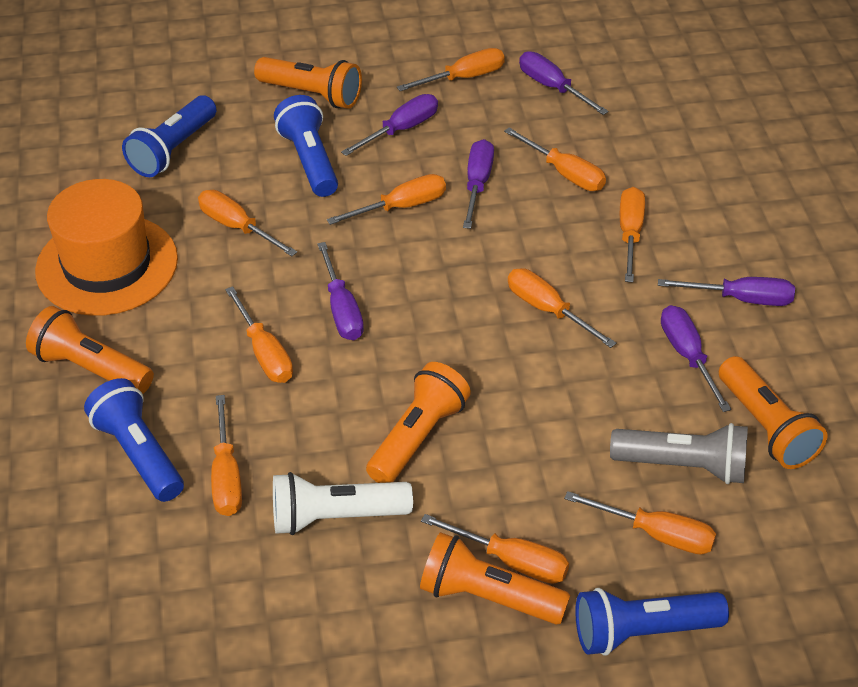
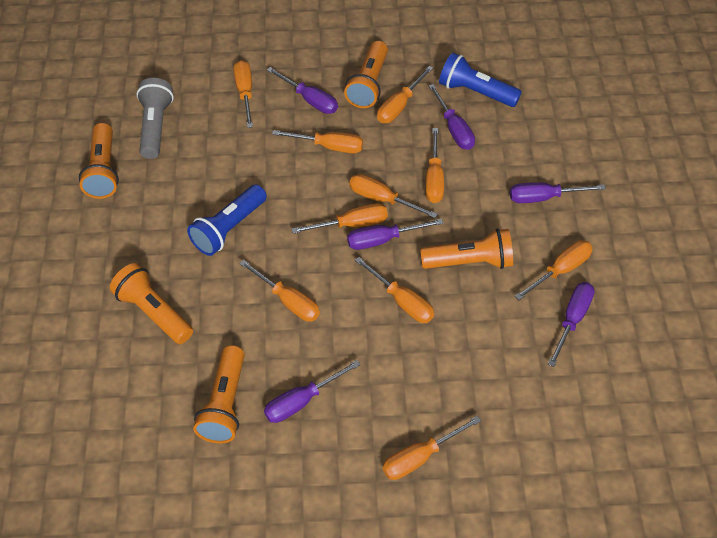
blue flashlight: [84,378,184,502] [122,95,216,177] [274,95,338,197] [575,588,729,656] = 4 -> [187,184,267,256] [439,52,522,107] = 2
orange hat: [35,179,178,316] = 1 -> none = 0
white flashlight: [273,472,413,535] = 1 -> none = 0

